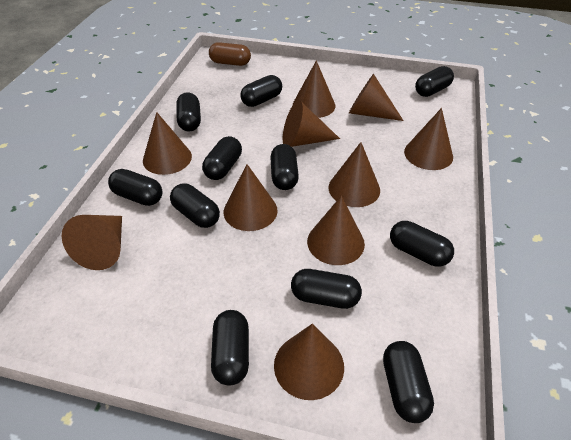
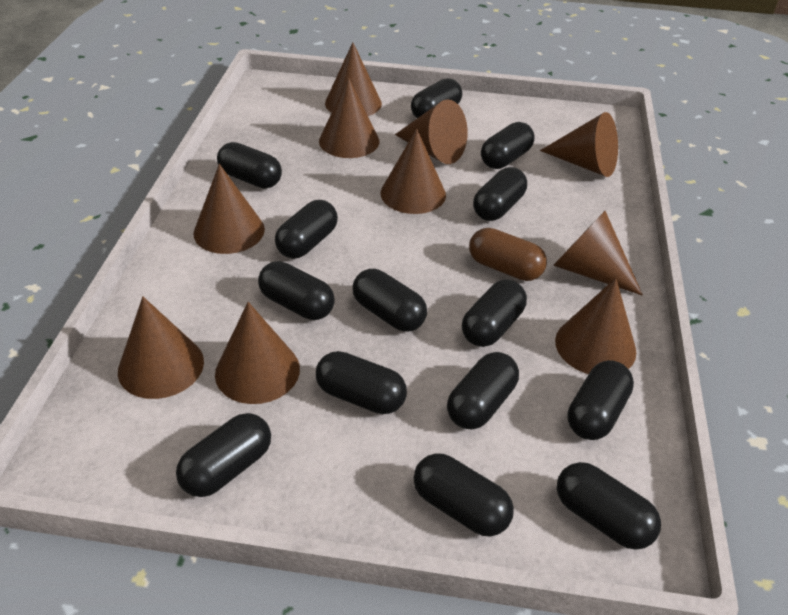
black capsule: [108,169,162,206] [170,183,220,228] [176,92,201,131] [202,136,242,180] [211,310,249,386] [240,75,282,107] [270,144,299,190] [291,269,362,309] [383,341,434,423] [390,221,454,267] [415,66,454,97] = 11 -> [176,413,271,497] [217,142,282,188] [258,261,335,320] [275,200,338,258] [316,351,407,414] [353,269,427,332] [411,78,462,118] [413,453,514,536] [447,352,519,429] [462,280,527,347] [473,167,527,221] [481,122,535,169] [557,462,661,550] [567,360,634,440] = 14

